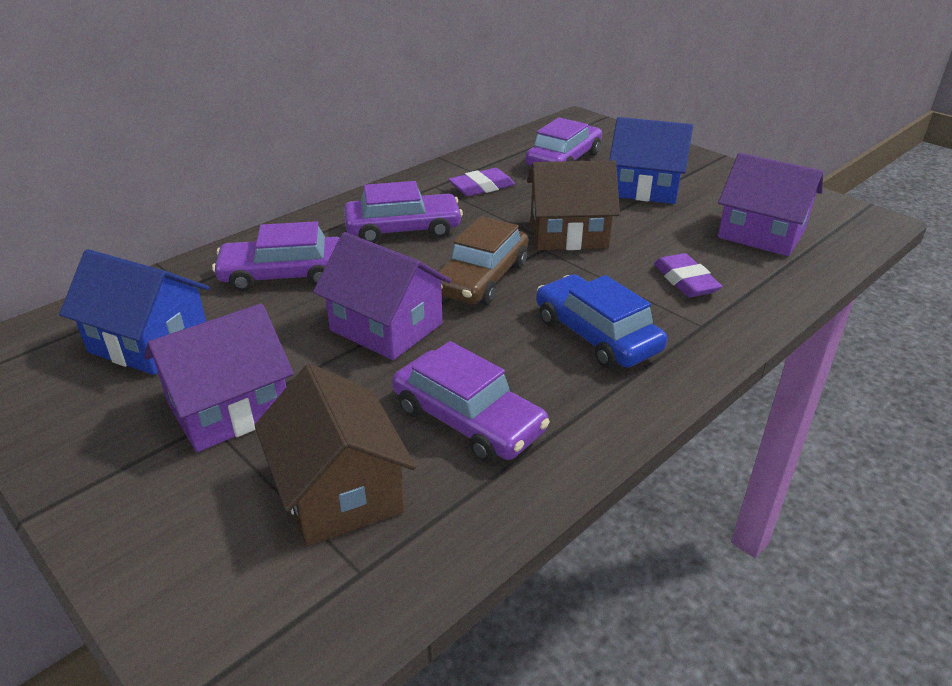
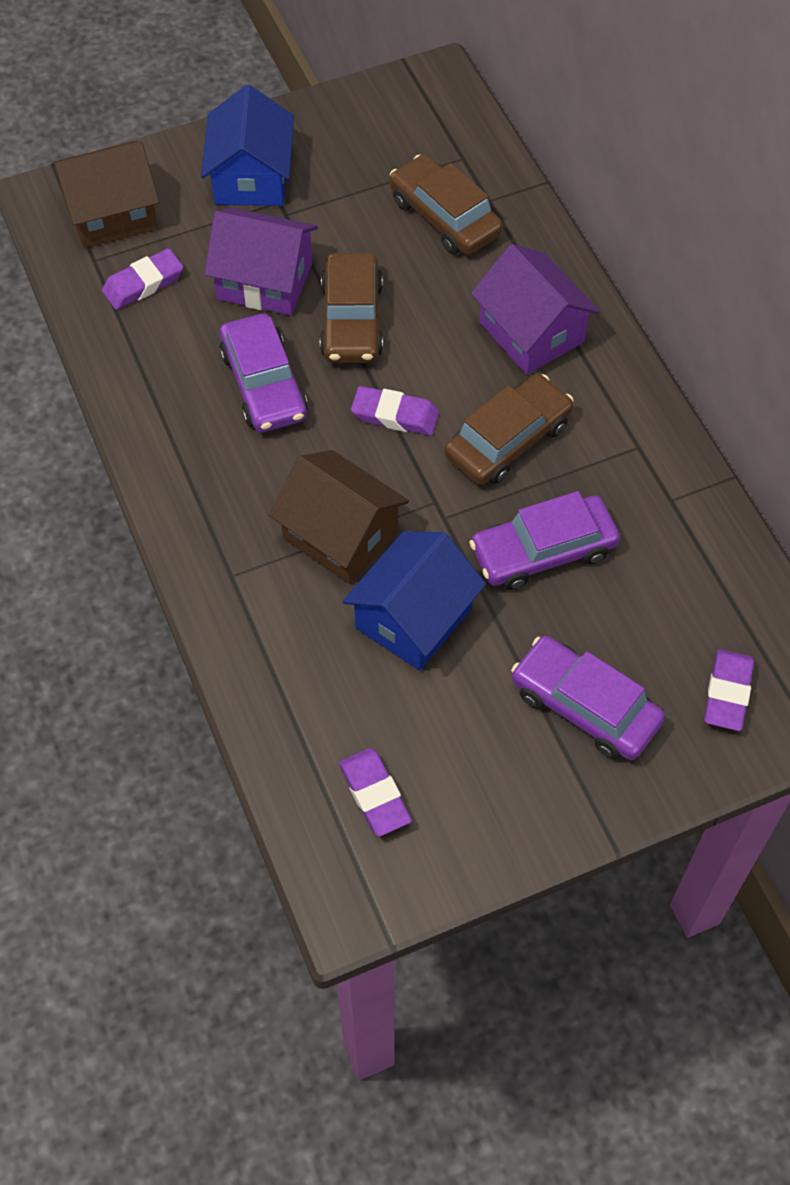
blue car: [536,274,667,368] = 1 -> none = 0
brown car: [438,216,529,305] = 1 -> [320,253,383,363] [389,154,503,255] [444,374,574,485] = 3
purple car: [212,221,340,292] [344,181,463,243] [392,341,550,462] [526,117,602,166] = 4 -> [219,313,308,432] [469,491,620,590] [511,636,665,760] = 3
purple eraser: [449,168,515,196] [654,253,722,298] = 2 -> [102,248,183,310] [339,748,412,837] [351,386,439,436] [704,649,754,731] = 4
purple house: [144,303,294,452] [313,232,452,360] [718,153,823,256] = 3 -> [204,208,318,315] [471,244,600,375] = 2

